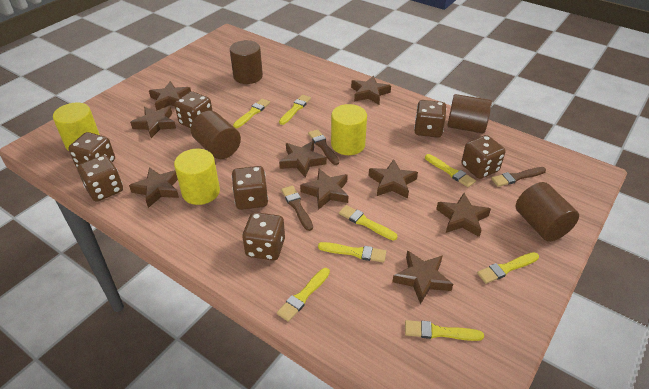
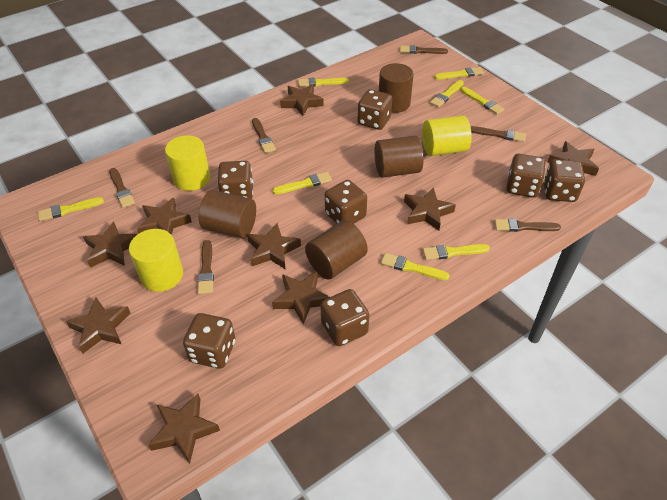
brown brush: [281,185,313,231] [308,129,339,165] [491,167,546,187] = 3 -> [109,168,135,208] [198,240,214,294] [252,118,276,153] [400,45,448,54] [471,126,526,142] [494,219,561,232] = 6

